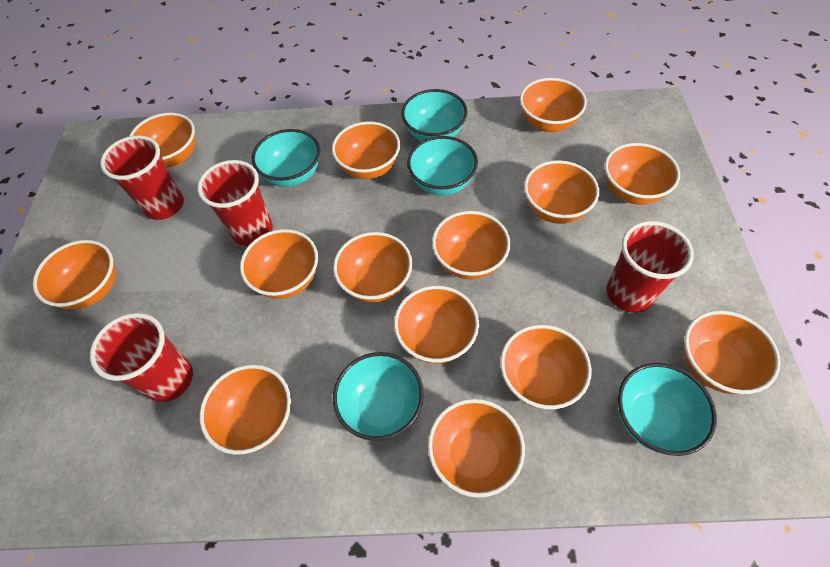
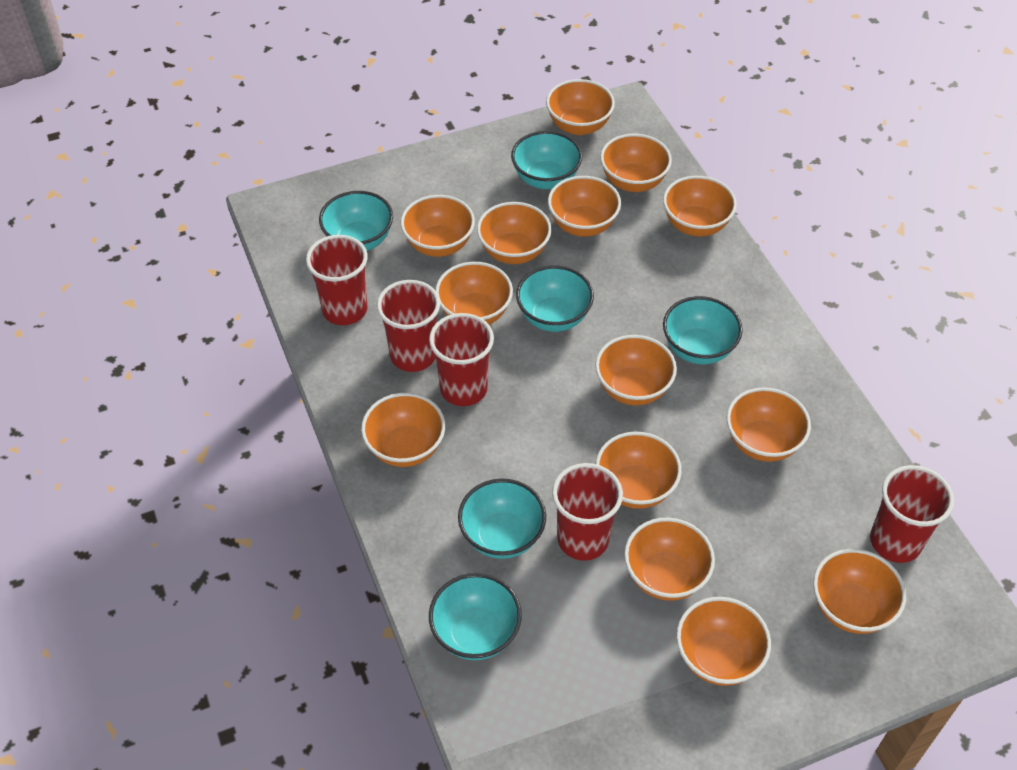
red cup: [90,313,193,402] [100,135,184,220] [197,160,273,246] [606,221,694,313] = 4 -> [306,235,368,325] [377,280,440,372] [429,313,494,406] [552,463,623,561] [870,465,954,563] = 5
turquoise bowl: [252,129,320,187] [333,352,424,441] [401,89,468,141] [407,136,478,196] [618,363,717,456] = 5 -> [319,191,393,251] [429,573,522,660] [458,478,546,559] [511,131,582,189] [516,265,594,332] [663,296,743,364] = 6

